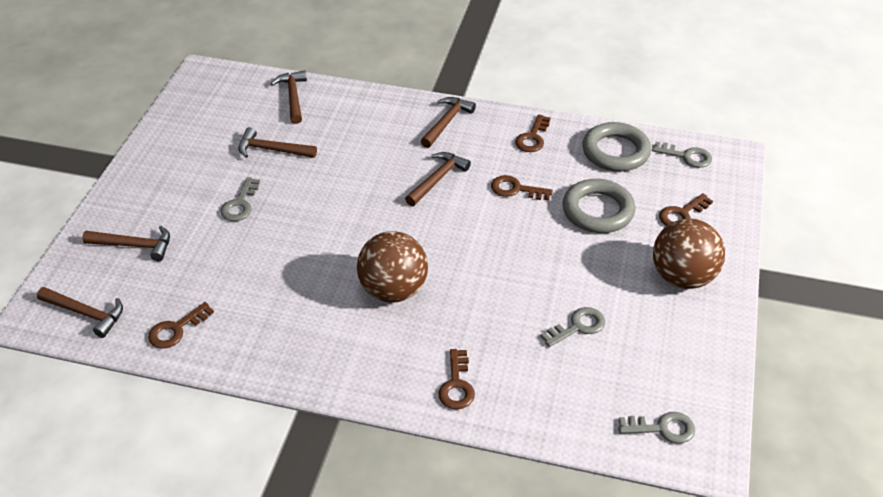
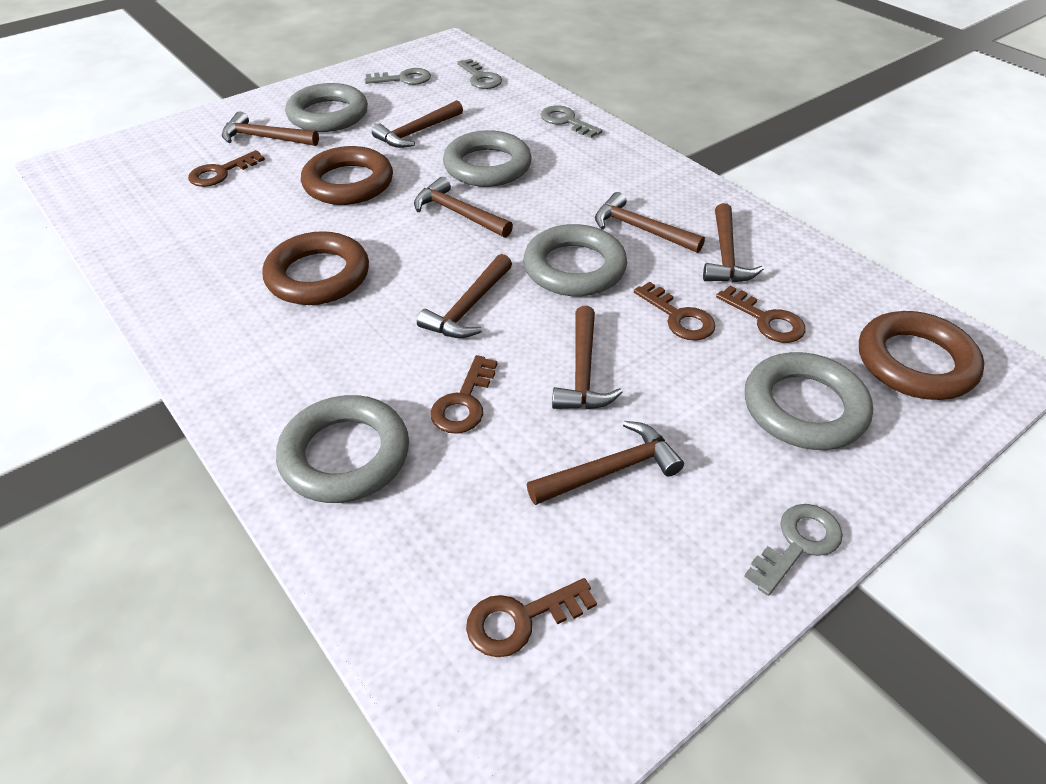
brown ball: [357,231,428,303] [653,218,725,289] = 2 -> none = 0
brown hammer: [37,287,123,338] [82,226,170,261] [238,127,317,158] [271,70,307,124] [405,152,471,206] [421,97,476,148] = 6 -> [222,111,319,146] [372,100,463,148] [414,177,513,238] [417,254,512,338] [527,421,684,505] [552,306,623,409] [595,192,705,253] [703,203,764,282] = 8
brown ring: none = 0 -> [262,231,369,305] [301,146,393,205] [859,311,984,400] = 3
grey ring: [563,179,635,233] [582,122,651,172] = 2 -> [276,395,409,503] [285,83,368,132] [443,130,532,187] [524,224,627,296] [745,352,873,450] = 5

